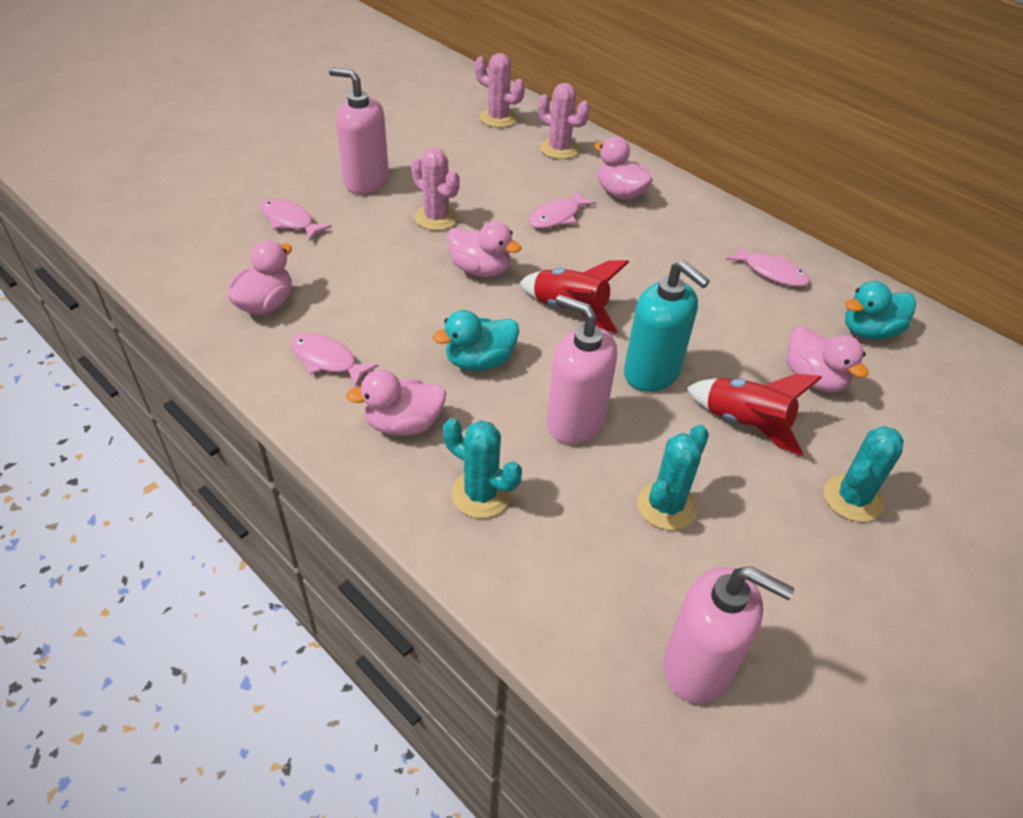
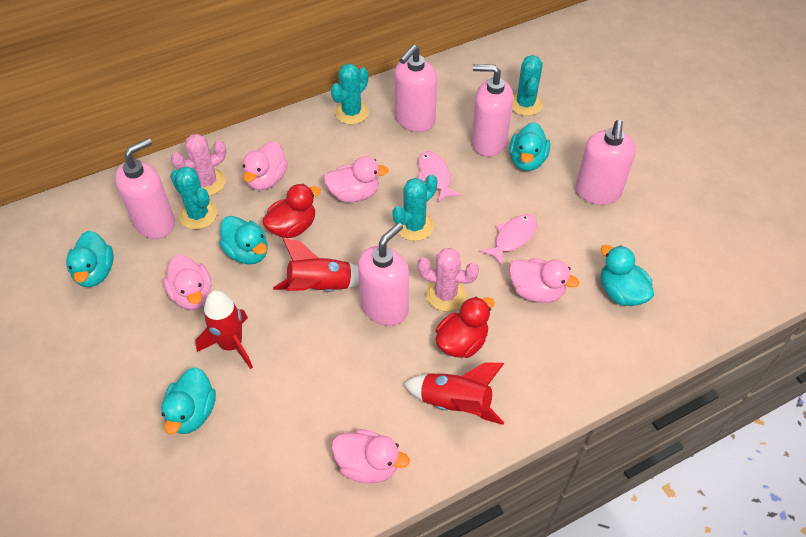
pink cactus: [411,148,460,230] [475,53,525,128] [538,83,590,159] = 3 -> [171,134,226,196] [417,248,479,311] = 2
pink fish: [261,199,332,241] [291,333,378,387] [529,190,597,229] [726,244,810,287] = 4 -> [418,151,461,202] [480,214,537,266] = 2
pink soap dispenser: [329,67,389,194] [547,295,617,444] [663,566,794,704] = 3 -> [115,138,175,239] [358,222,409,326] [394,45,437,132] [471,64,513,157] [575,120,636,205] = 5
red duck: none = 0 -> [262,184,321,238] [435,296,494,358] = 2
red rocket: [519,260,629,333] [686,374,822,456] = 2 -> [195,290,253,369] [273,238,359,292] [403,363,504,425] = 3
turquoise cactus: [443,418,522,518] [637,425,709,530] [824,426,904,522] = 3 -> [170,166,217,229] [331,63,369,124] [393,174,438,241] [512,55,543,116] = 4
turquoise duck: [433,310,519,371] [845,281,916,340] = 2 -> [66,231,113,287] [161,367,216,435] [219,216,267,265] [509,122,550,171] [601,245,654,306] = 5
turquoise soap dispenser: [624,260,710,392] = 1 -> none = 0

